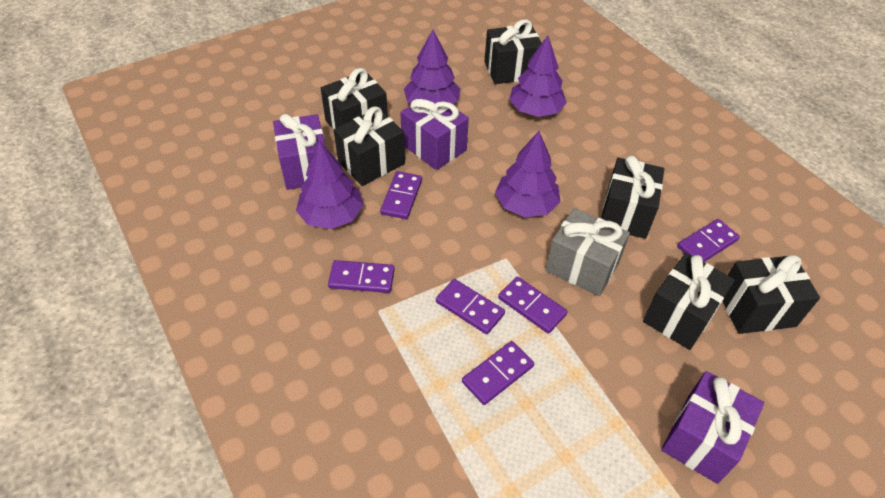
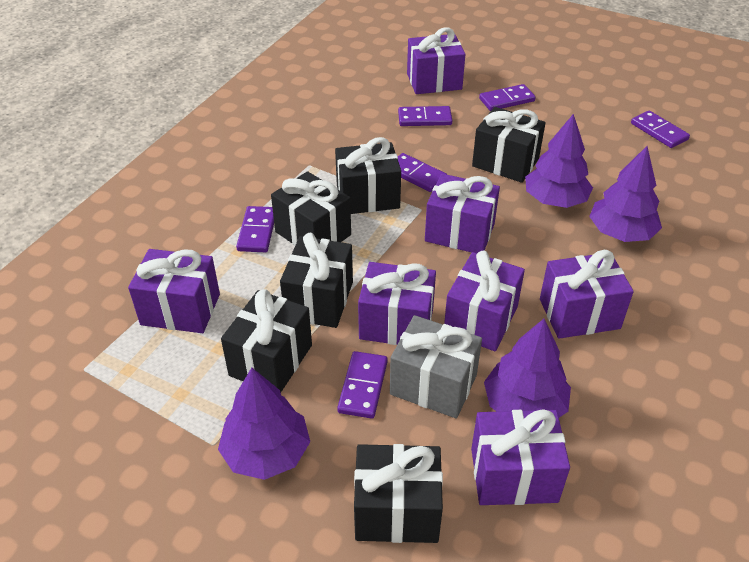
purple gift: [273,114,326,190] [400,93,469,170] [661,371,764,484] = 3 -> [128,249,220,333] [358,262,436,345] [407,28,465,94] [425,174,500,253] [444,251,525,351] [471,409,570,505] [540,250,634,339] = 7

